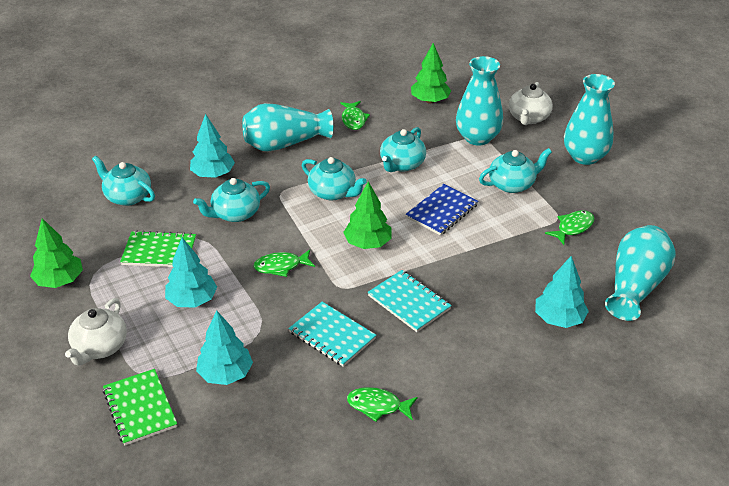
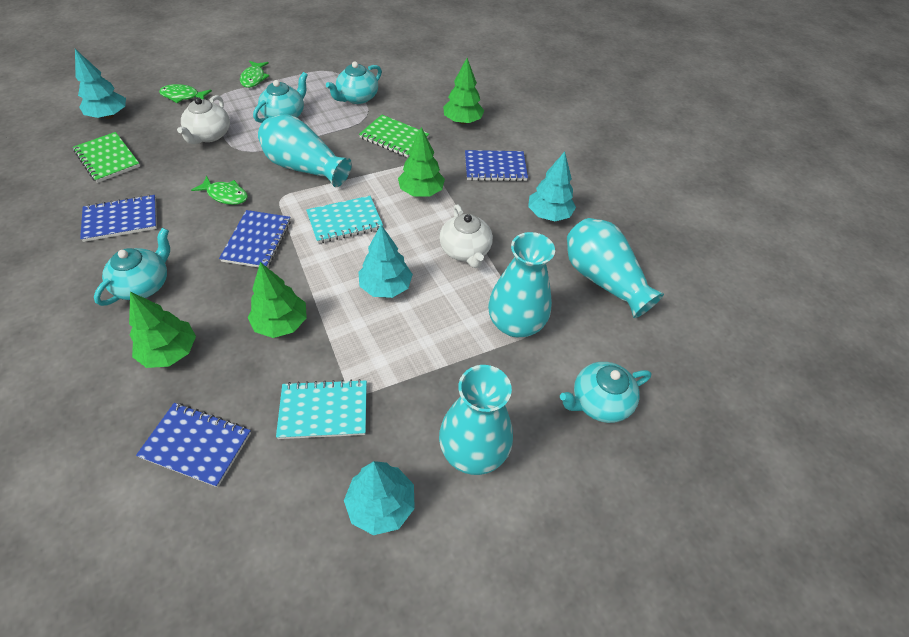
blue notebook: [406,184,478,236] = 1 -> [80,194,157,242] [136,403,251,487] [219,210,291,268] [465,150,528,181] = 4
green fish: [253,250,315,277] [340,101,370,130] [347,387,418,422] [545,210,595,245] = 4 -> [159,84,212,103] [191,176,248,205] [240,61,269,88] = 3
green tree: [30,218,83,288] [343,181,392,249] [411,43,451,103] = 3 -> [129,292,196,368] [248,262,307,338] [398,127,445,197] [443,58,484,124] = 4
turquoise teapot: [92,156,155,206] [193,178,270,222] [302,157,367,201] [380,127,426,172] [479,148,552,193] = 5 -> [94,228,170,306] [253,72,308,123] [326,62,382,104] [560,362,651,423] = 4

